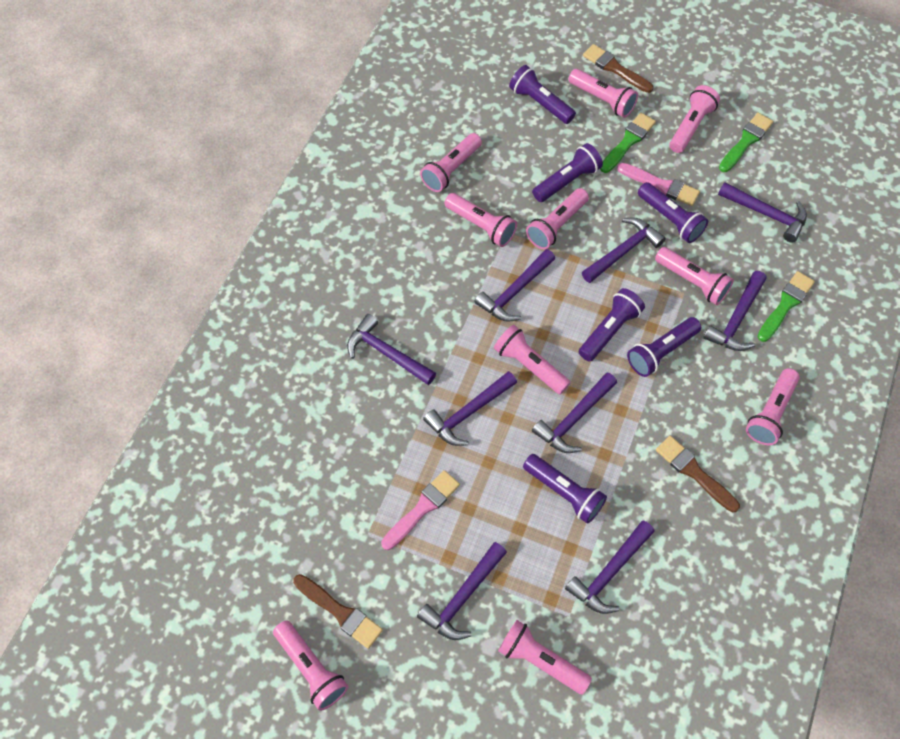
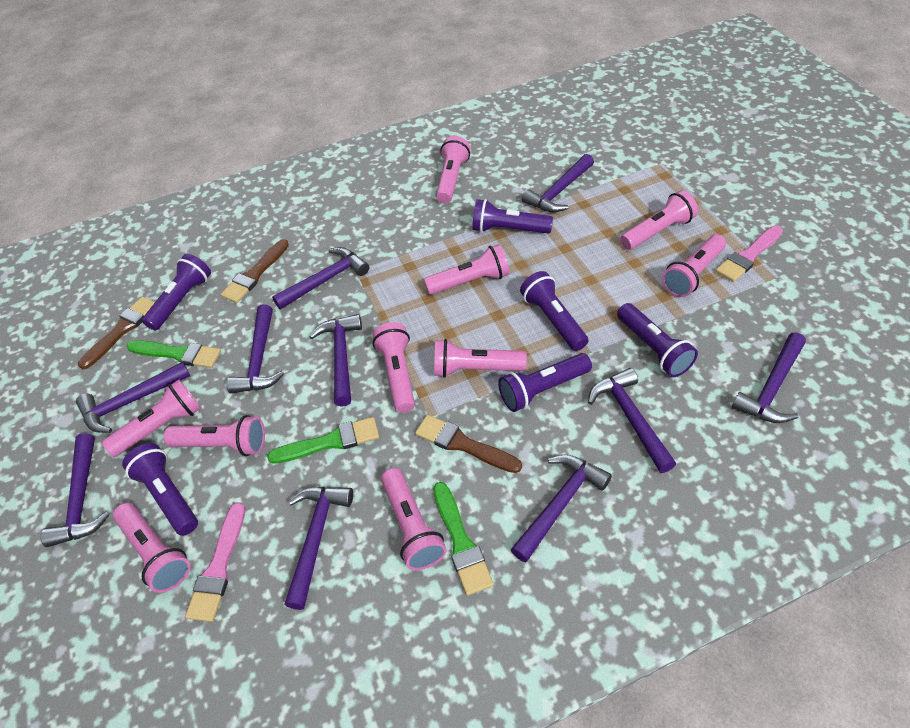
purple hammer: [347,314,436,385] [417,542,507,640] [423,371,517,446] [474,249,555,322] [532,372,617,453] [565,520,655,614] [582,217,666,283] [703,271,767,351] [718,182,807,243] = 9 -> [41,433,109,547] [76,362,190,433] [227,304,285,394] [272,247,369,309] [284,487,353,610] [309,314,362,407] [511,455,612,562] [522,154,594,212] [588,368,676,473] [732,332,806,423] = 10

